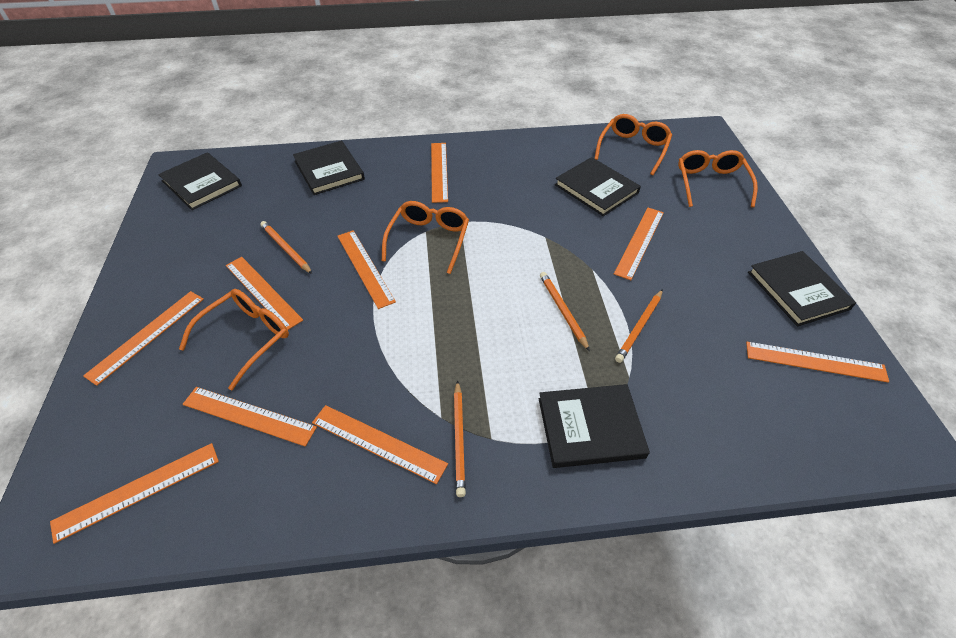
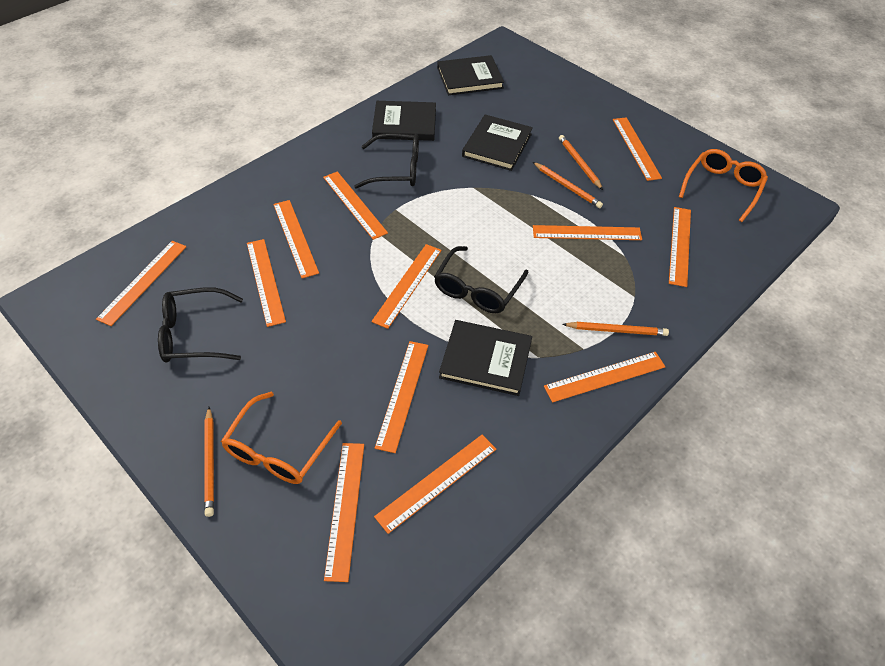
black book: [158,152,242,210] [293,141,365,195] [539,384,650,468] [555,157,641,216] [748,251,856,326] = 5 -> [372,101,436,141] [437,55,504,95] [439,320,532,396] [462,115,533,171] = 4
black glasses: none = 0 -> [158,287,243,362] [354,133,419,189] [434,246,528,313] = 3
orange glasses: [179,289,289,390] [382,201,469,274] [594,114,672,175] [678,150,758,207] = 4 -> [221,392,342,484] [679,149,768,222] = 2
orange ruler: [50,443,219,544] [83,291,204,386] [182,387,317,447] [226,257,303,330] [312,405,448,484] [337,230,396,309] [431,143,448,203] [614,208,664,280] [746,342,889,383] = 9 -> [96,241,186,326] [247,239,286,327] [273,200,319,278] [323,171,388,240] [324,443,364,582] [371,244,442,329] [374,435,496,534] [375,341,428,453] [533,225,642,240] [544,352,666,403] [613,117,662,181] [669,207,691,287] = 12

